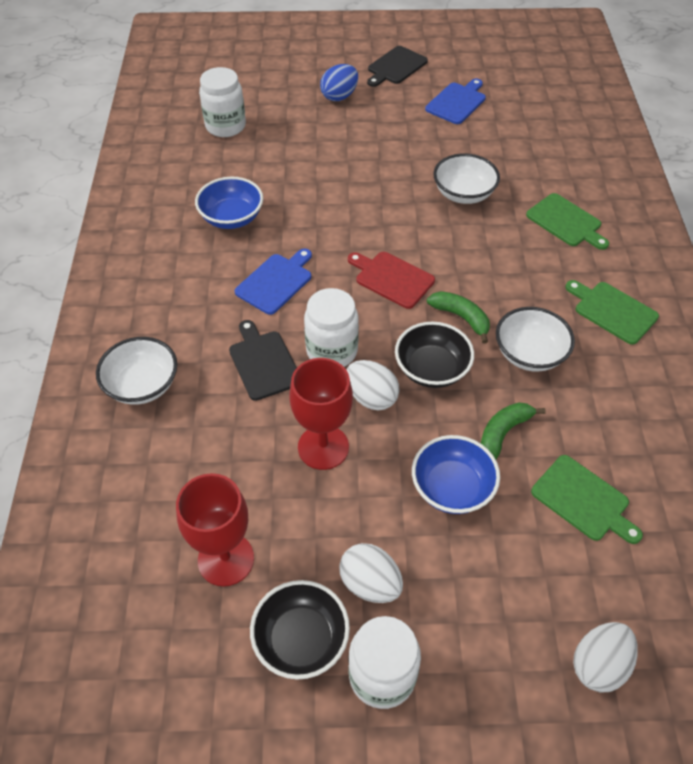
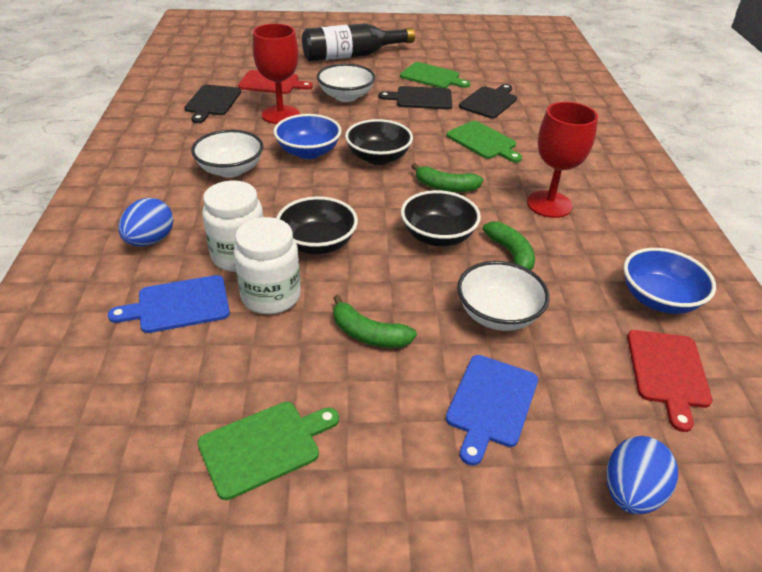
black bottle: none = 0 -> [302,23,415,61] = 1
black bowl: [250,580,350,680] [395,321,474,388] = 2 -> [276,196,358,254] [345,119,413,165] [401,190,481,246] = 3
black cutting board: [229,320,297,401] [367,46,428,87] = 2 -> [184,85,241,123] [379,86,452,109] [459,84,517,118] = 3
blue egg: [320,64,358,101] = 1 -> [118,198,173,247] [606,436,678,514] = 2
green banana: [427,291,490,344] [481,402,546,459] = 2 -> [333,295,417,348] [411,163,484,192] [482,222,535,270] = 3
red cutting board: [348,252,435,309] = 1 -> [238,70,313,94] [627,330,712,432] = 2
white egg: [339,543,403,603] [347,360,400,411] [573,622,638,692] = 3 -> none = 0
white jar: [199,67,246,137] [304,288,359,367] [348,616,421,709] = 3 -> [202,180,263,272] [234,217,301,314] = 2

